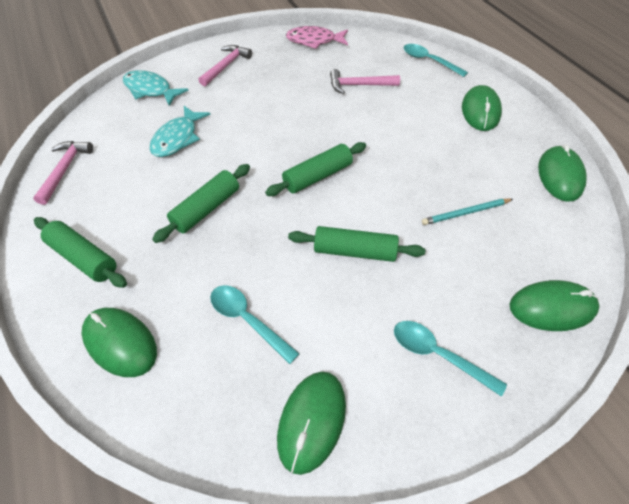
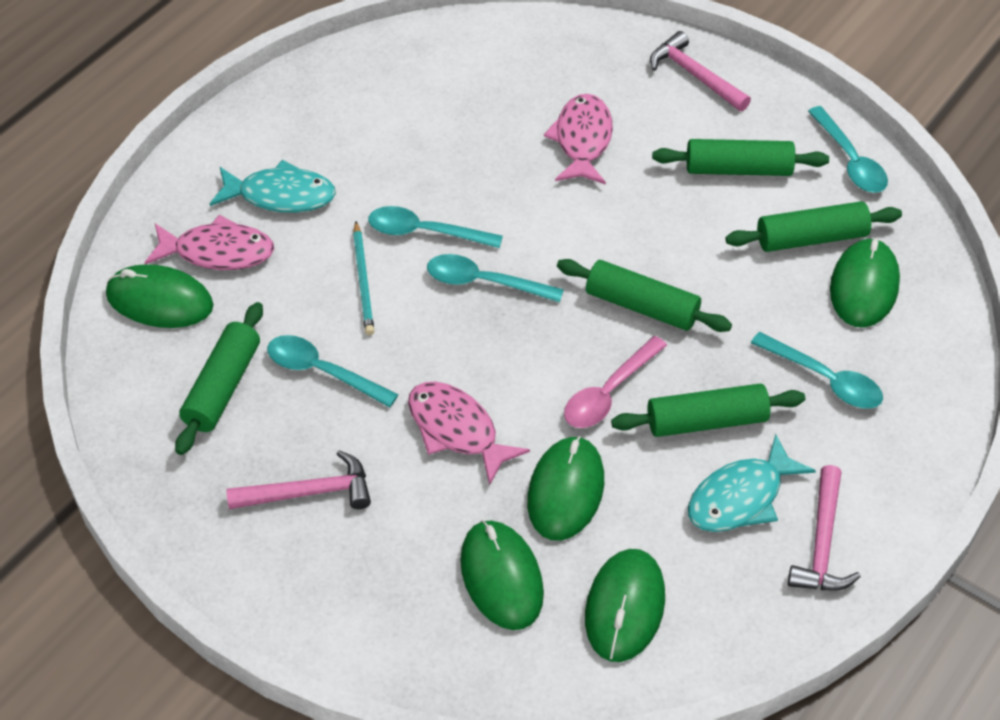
green rolling pin: [34,217,127,288] [152,164,250,243] [265,142,366,196] [288,226,425,262] = 4 -> [175,302,263,455] [557,259,732,332] [611,384,805,437] [652,139,829,176] [725,201,902,252] = 5
pink fish: [286,26,348,49] = 1 -> [145,215,274,270] [408,382,530,486] [544,94,613,185] = 3
pink spoon: none = 0 -> [564,336,667,428] = 1
turquoise spoon: [210,285,300,364] [394,321,507,397] [404,44,468,77] = 3 -> [267,335,399,408] [368,206,503,248] [427,254,564,302] [751,332,883,409] [808,106,888,193] = 5

